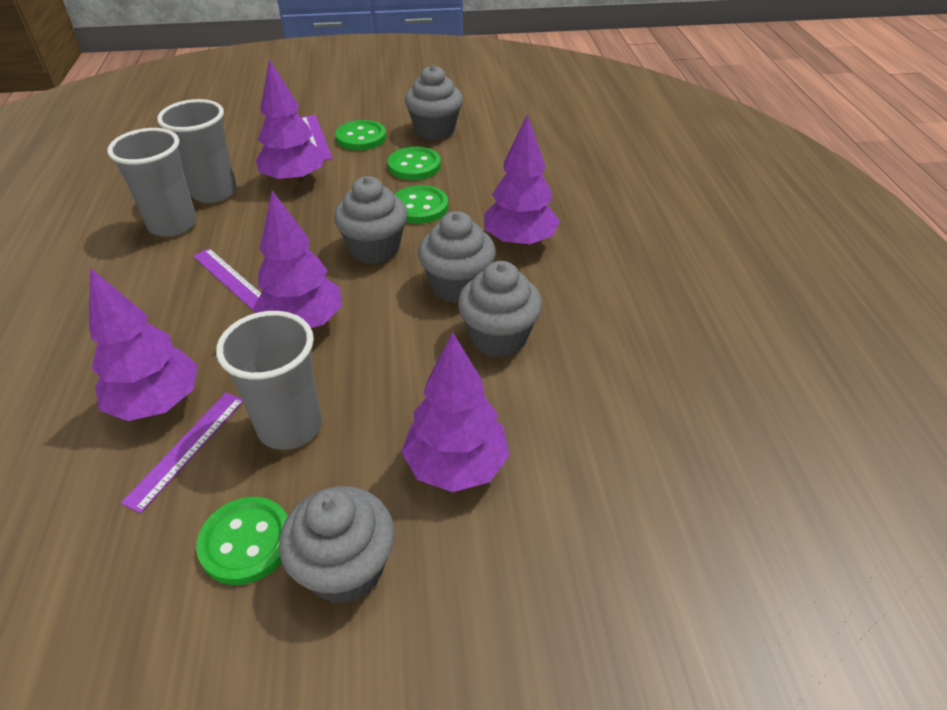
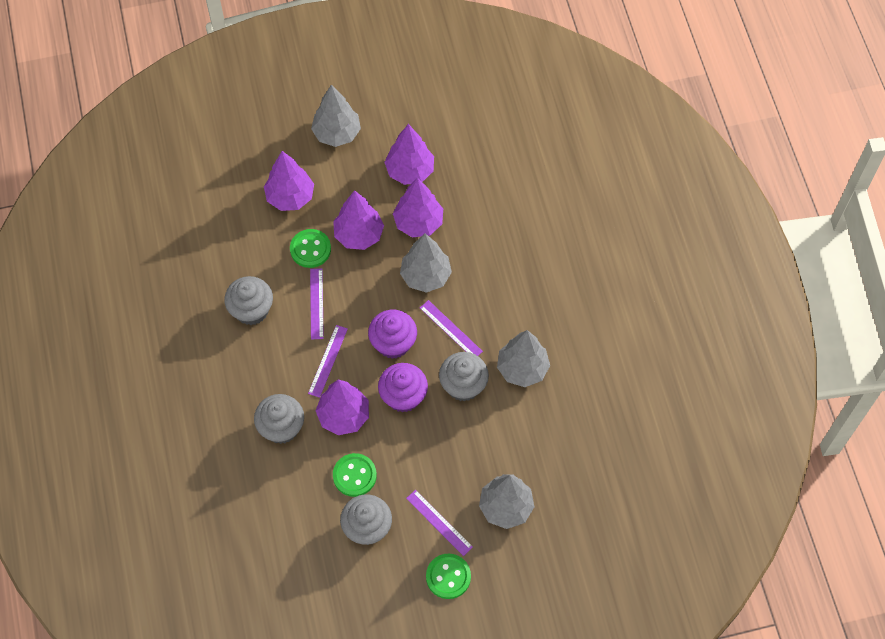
green button: [196,497,288,585] [336,120,386,151] [388,147,441,180] [394,185,448,224] = 4 -> [290,229,331,268] [333,453,377,497] [426,554,471,599] = 3
grey cup: [107,128,197,237] [157,99,237,203] [216,311,322,450] = 3 -> none = 0
grey cupcake: [279,486,395,604] [334,176,407,264] [405,65,463,140] [418,211,496,303] [458,261,542,358] = 5 -> [224,276,273,325] [254,394,304,444] [340,494,392,545] [439,352,489,401] = 4
grey tree: none = 0 -> [311,85,361,147] [400,234,452,293] [479,474,534,529] [497,330,550,387] = 4
purple cupcake: none = 0 -> [368,310,417,359] [378,363,428,412] = 2
purple ruler: [121,393,243,513] [193,248,261,312] [302,115,333,161] = 3 -> [308,325,348,398] [310,268,324,340] [406,490,473,556] [420,300,483,356] = 4

